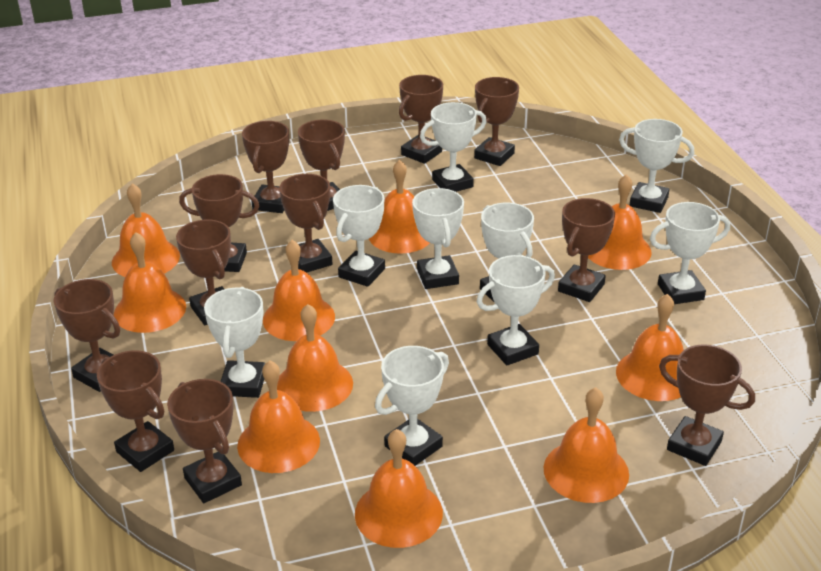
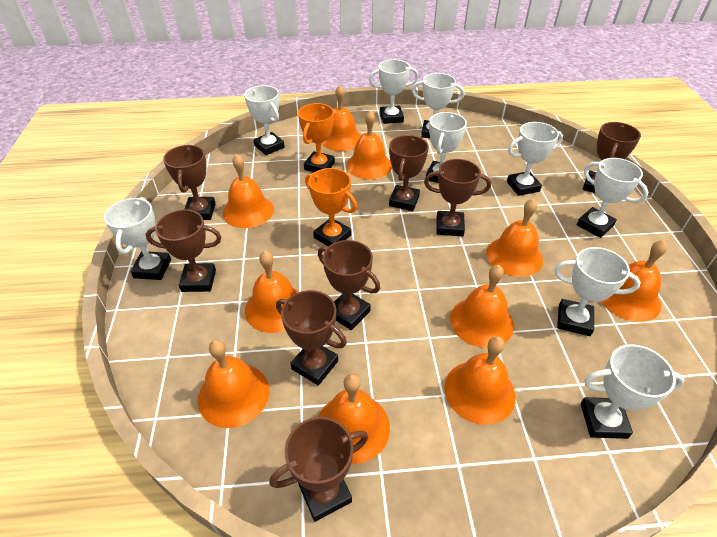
brown trophy: [53,279,120,392] [97,350,174,472] [167,379,242,503] [176,220,231,325] [179,174,259,272] [242,121,289,213] [279,174,333,273] [298,119,345,211] [399,75,443,164] [474,77,519,166] [558,198,615,302] [659,345,755,466] = 12 -> [146,209,221,292] [163,145,216,220] [269,417,368,522] [276,290,347,386] [318,240,380,330] [389,135,429,211] [424,159,491,237] [582,122,641,194] = 8
orange trophy: none = 0 -> [298,103,335,172] [305,168,357,247] = 2

